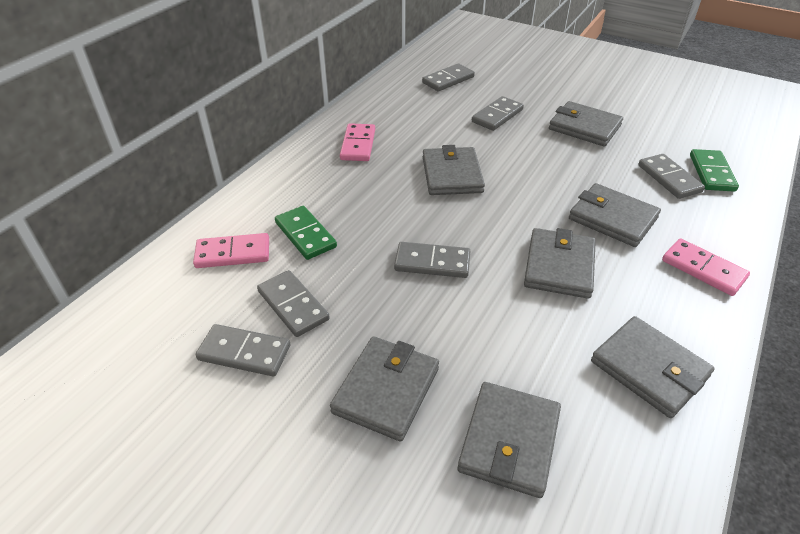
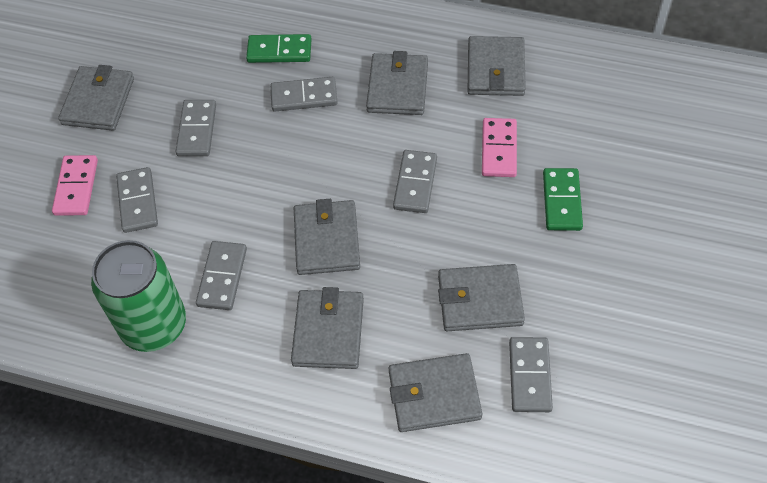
green can: none = 0 -> [91,240,186,352] = 1
pink domino: [193,233,269,268] [340,123,375,161] [662,238,750,296] = 3 -> [52,155,98,216] [482,118,517,177] = 2

